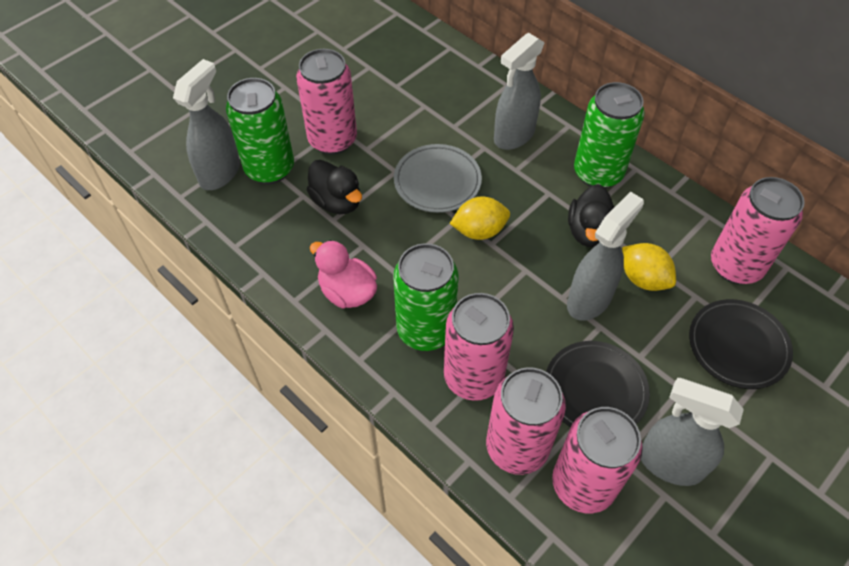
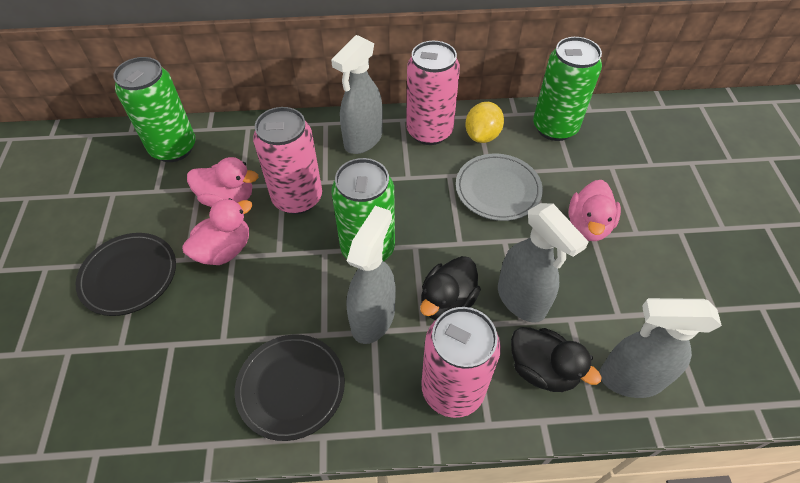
pink can: [296,49,357,155] [444,293,514,401] [486,367,566,475] [552,407,643,513] [711,177,805,284] = 5 -> [253,107,322,214] [406,41,460,145] [421,307,501,418] = 3
pink duck: [310,240,377,309] = 1 -> [182,198,252,265] [187,157,258,207] [569,180,621,241] = 3
yellow lemon: [450,196,510,240] [622,243,676,291] = 2 -> [465,102,504,143] = 1

